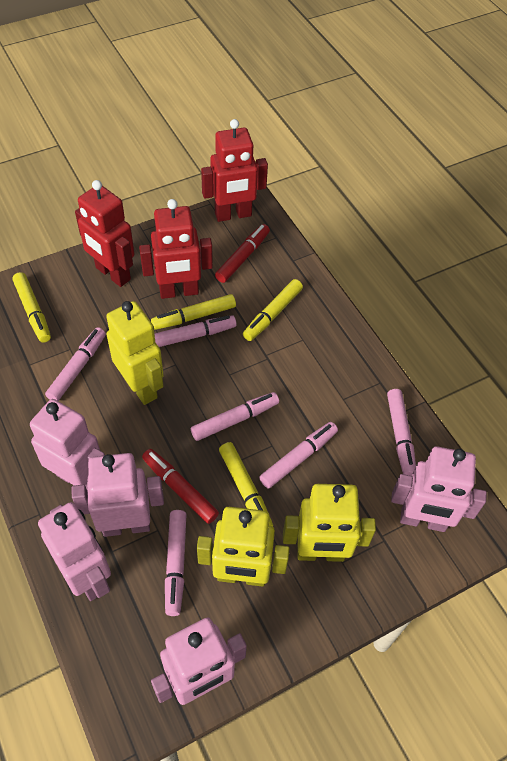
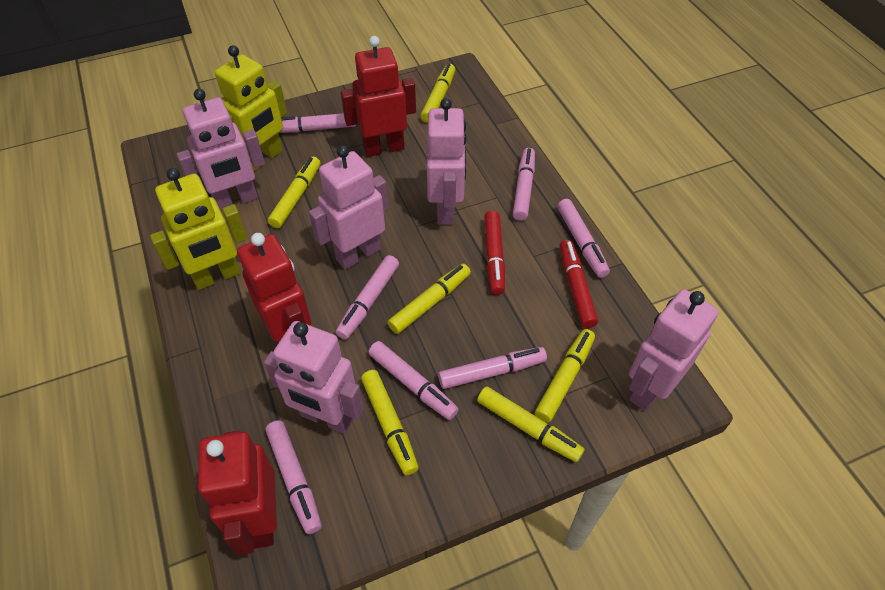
pink marker: [45,327,106,401] [154,315,236,347] [165,510,187,616] [191,392,279,441] [259,422,338,488] [387,389,416,476] = 6 -> [265,420,322,534] [279,113,356,133] [336,255,399,340] [368,341,459,420] [438,347,547,389] [513,148,535,221] [557,199,610,278] = 7
yellow marker: [13,272,51,343] [151,294,236,330] [219,442,273,526] [243,279,303,341] = 4 -> [268,157,320,228] [361,370,419,475] [388,264,471,334] [421,63,455,123] [477,387,584,462] [535,329,595,423] = 6
yellow robot: [106,301,164,405] [197,507,290,587] [283,484,376,562] = 3 -> [150,168,248,290] [215,45,287,171] = 2

